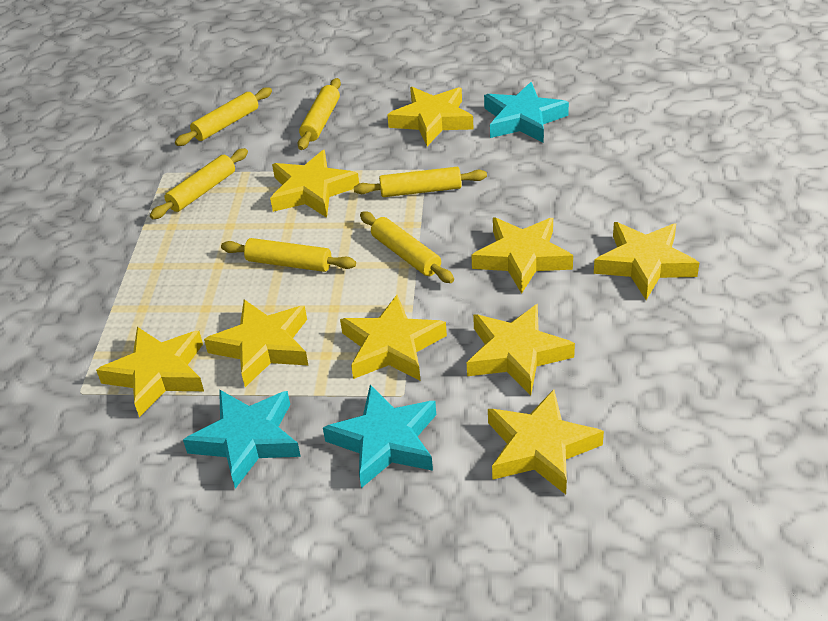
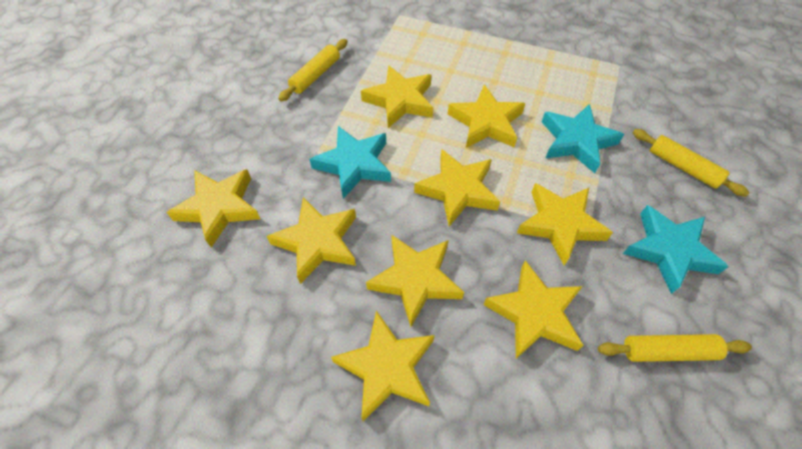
yellow rolling pin: [150,148,248,219] [175,87,272,146] [221,238,356,272] [297,78,341,150] [354,167,487,197] [360,211,454,283] = 6 -> [278,39,347,101] [598,334,752,362] [633,129,749,197] = 3

